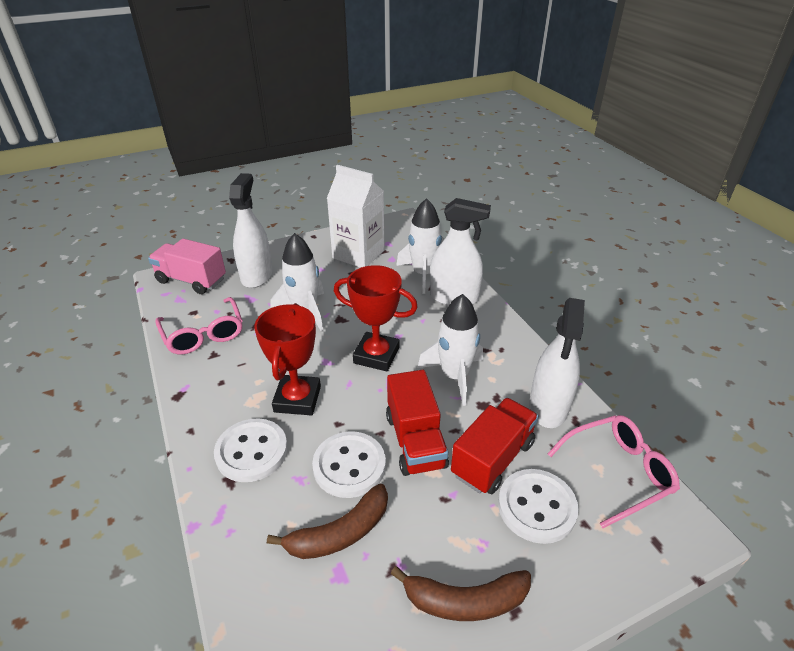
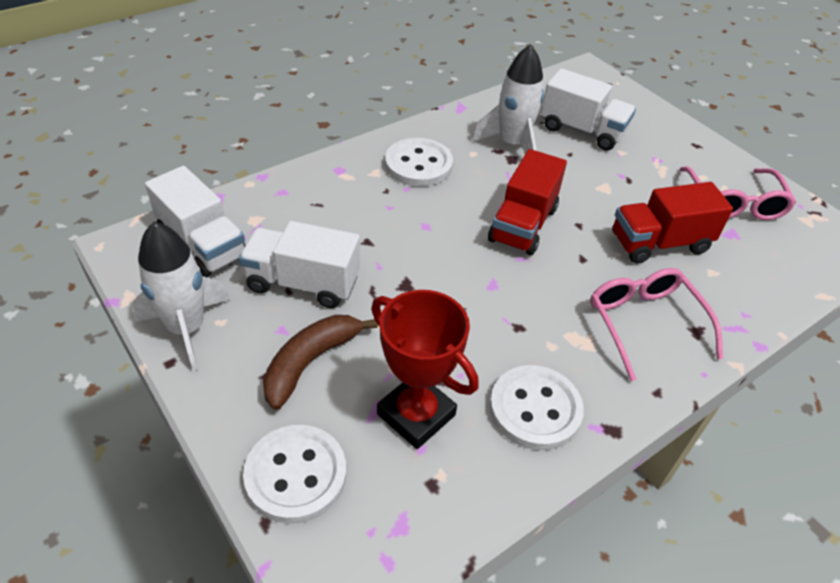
brown banana: [267,484,388,559] [391,566,531,621] = 2 -> [263,315,378,410] = 1
pink truck: [148,239,226,294] = 1 -> none = 0
red trophy: [254,303,321,416] [334,265,418,371] = 2 -> [371,290,479,449] = 1
white carton: [327,165,385,268] = 1 -> none = 0
white rocket: [270,233,324,331] [396,198,442,294] [418,294,483,406] = 3 -> [131,222,230,371] [472,44,544,154] = 2
white spray bottle: [229,173,273,288] [430,198,491,306] [529,298,585,428] = 3 -> none = 0
white truck: none = 0 -> [145,166,245,277] [239,221,360,308] [541,68,636,151] = 3

